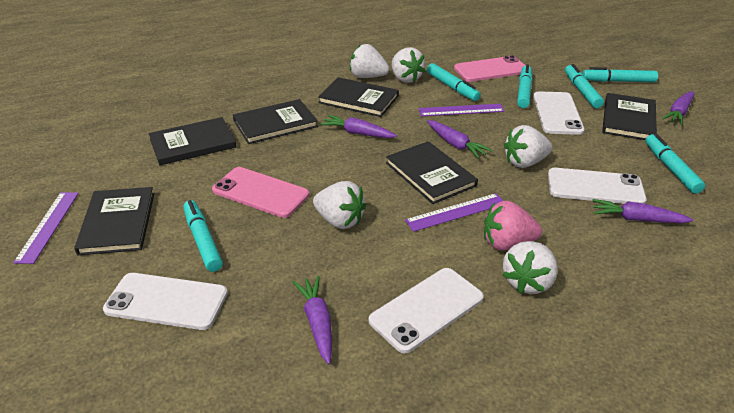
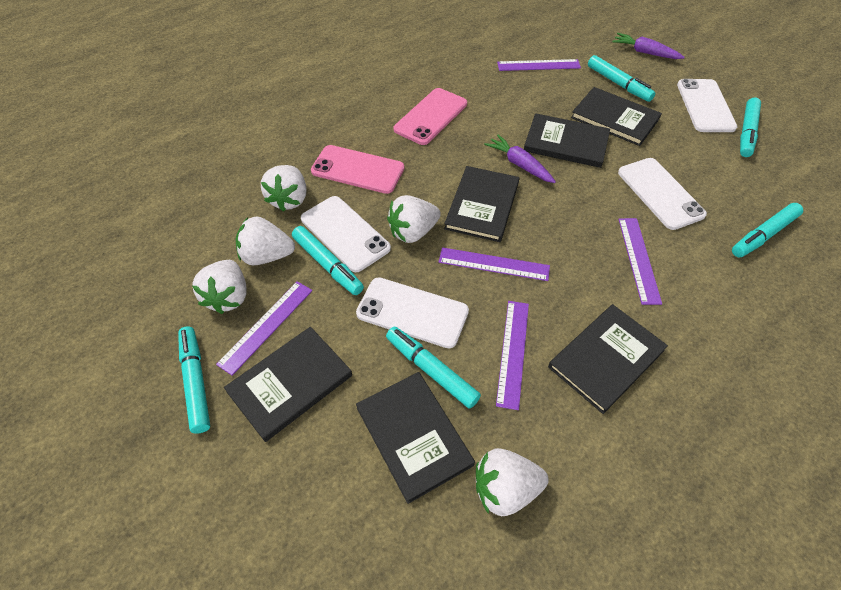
pink strawberry: [484,201,542,251] = 1 -> none = 0
purple carrot: [293,276,332,364] [320,115,397,138] [427,120,492,159] [592,199,694,223] [662,91,694,125] = 5 -> [484,135,556,183] [612,33,685,59] = 2
purple ruler: [13,192,79,264] [405,193,503,232] [418,104,505,116] = 3 -> [216,281,312,376] [438,247,550,281] [496,301,529,410] [497,59,581,71] [619,218,662,305] = 5

